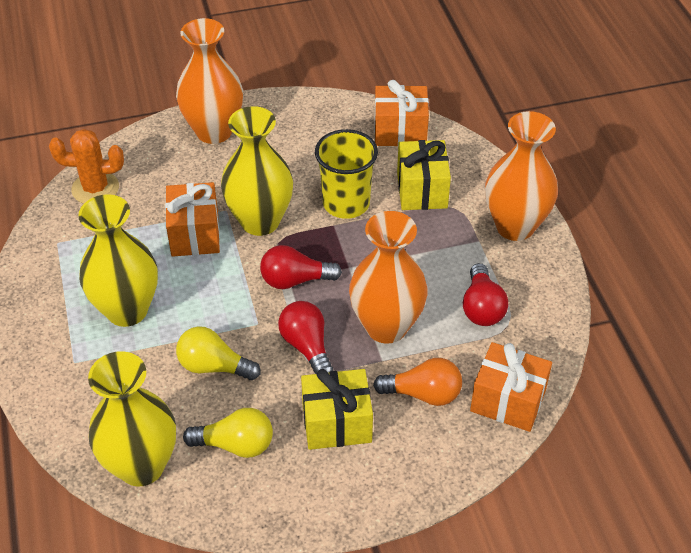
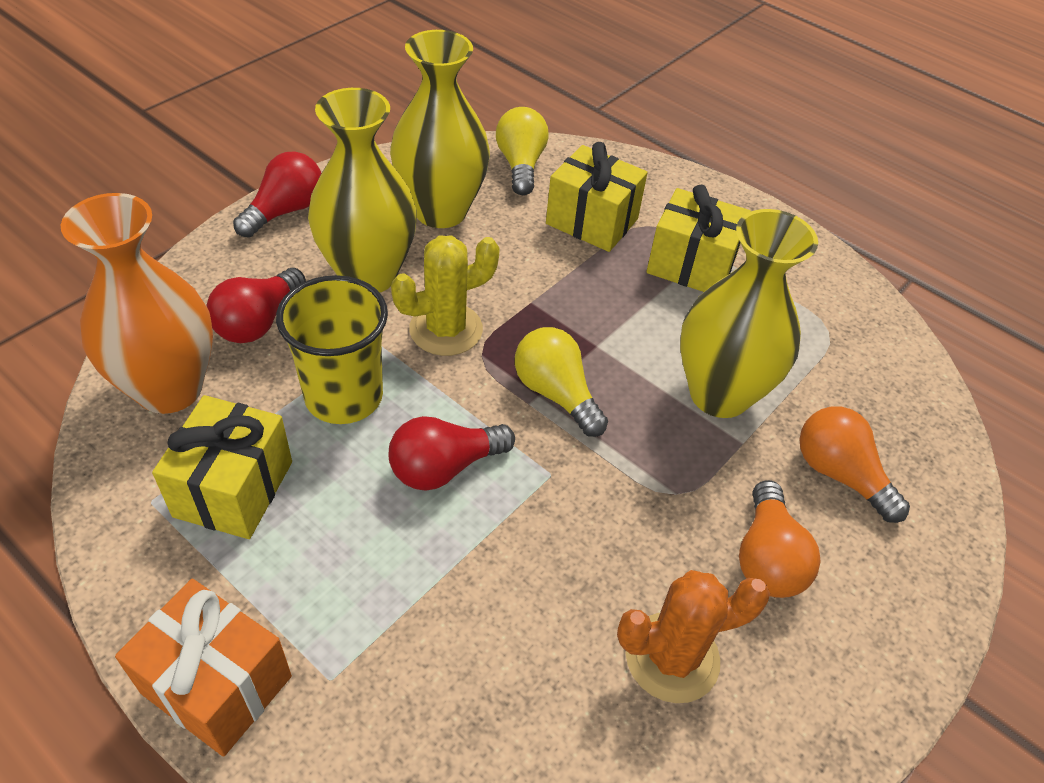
orange gift: [165,182,220,257] [374,80,429,146] [470,342,552,432] = 3 -> [115,578,292,756] = 1
orange light bulb: [373,358,462,406] = 1 -> [739,480,821,598] [799,406,910,523] = 2
orange vase: [176,18,243,144] [349,211,428,344] [485,111,558,241] = 3 -> [61,193,213,414] = 1
yellow cactus: none = 0 -> [391,236,500,356] = 1
yellow gift: [301,369,373,450] [397,140,451,210] = 2 -> [152,395,292,539] [546,142,648,252] [646,185,751,292] = 3

